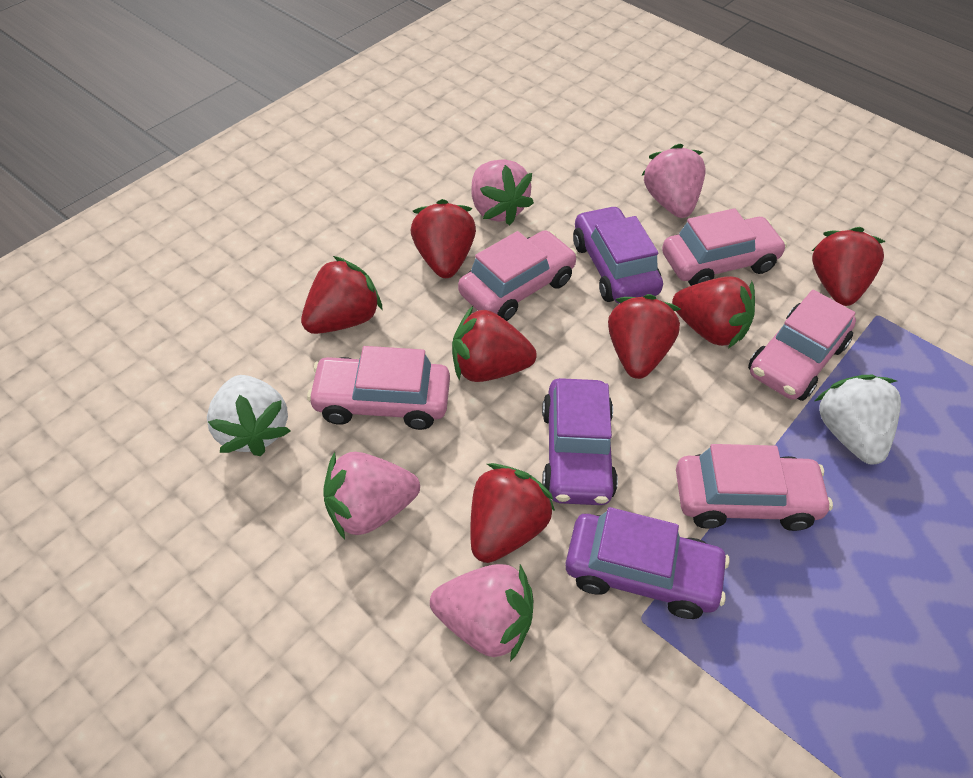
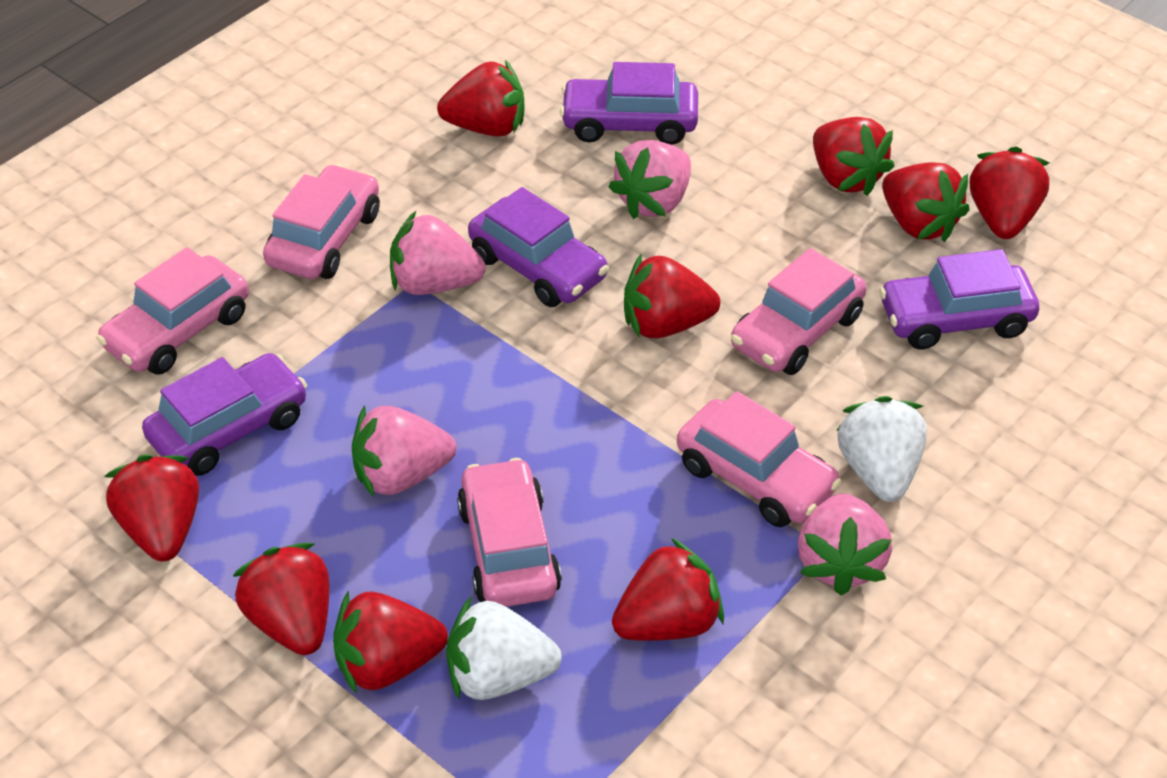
purple car: [542,378,618,505] [565,507,730,619] [573,206,663,304] = 3 -> [142,353,307,476] [468,187,609,307] [560,62,698,145] [879,249,1039,349] = 4
red strawberry: [301,256,383,334] [411,199,476,278] [452,306,537,382] [470,463,555,563] [608,294,681,379] [672,276,755,349] [812,227,886,306] = 7 -> [104,454,199,562] [233,543,329,655] [333,590,448,694] [437,60,525,137] [612,538,724,641] [624,253,720,338] [813,117,894,196] [882,162,969,242] [970,146,1050,239] = 9

